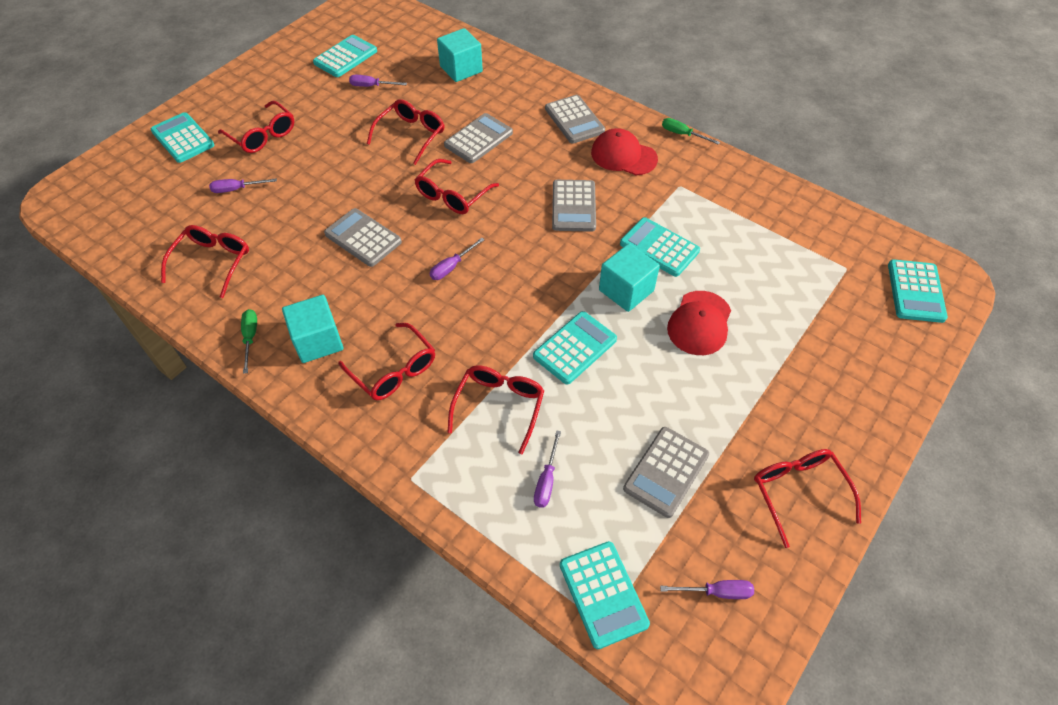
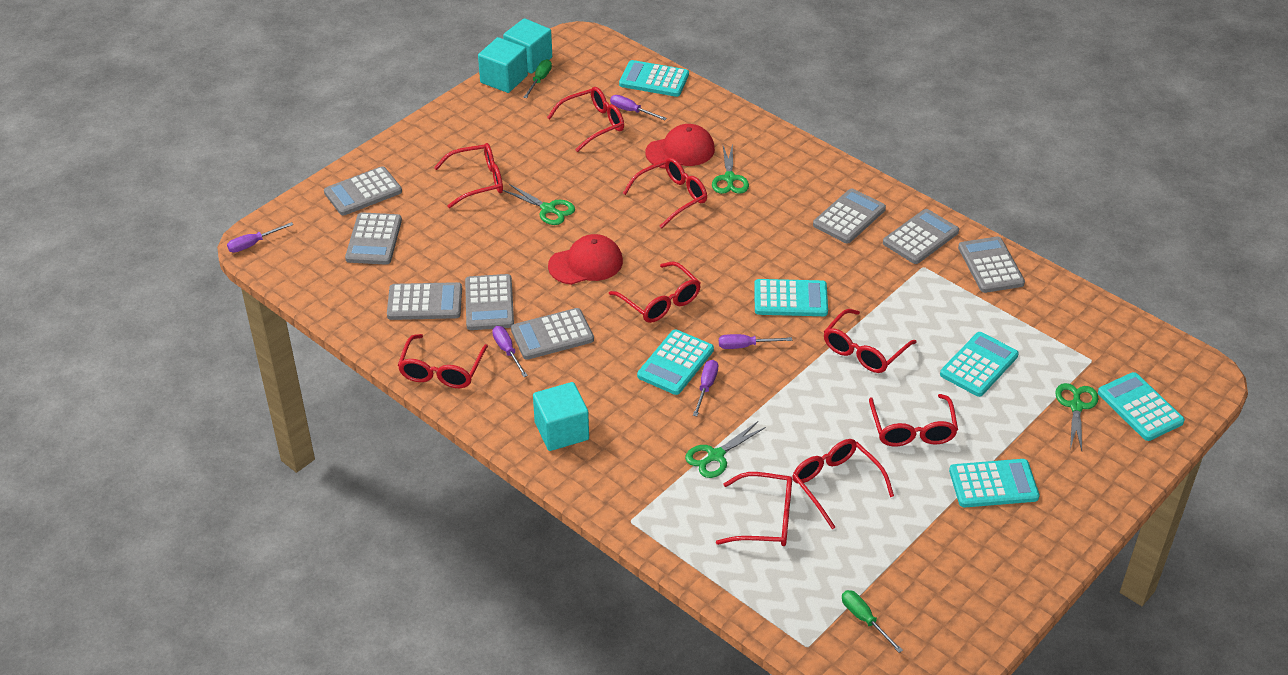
green scissors: none = 0 -> [503,184,575,225] [685,421,766,478] [712,143,749,194] [1055,383,1099,451] = 4
grey calculator: [324,208,402,267] [444,113,513,163] [545,95,605,144] [552,180,596,232] [623,427,709,518] = 5 -> [324,166,402,215] [345,212,402,265] [387,282,462,320] [465,274,514,330] [511,308,594,360] [813,188,886,244] [883,209,959,264] [958,236,1025,293] = 8
red glasses: [161,225,249,298] [218,101,294,153] [339,323,435,400] [367,99,444,165] [414,159,499,214] [447,365,544,454] [754,449,861,548] = 7 -> [398,334,488,388] [434,143,503,208] [547,87,624,152] [609,262,701,323] [623,158,707,228] [716,472,792,546] [792,439,894,529] [824,309,917,373] [869,394,958,447] = 9

